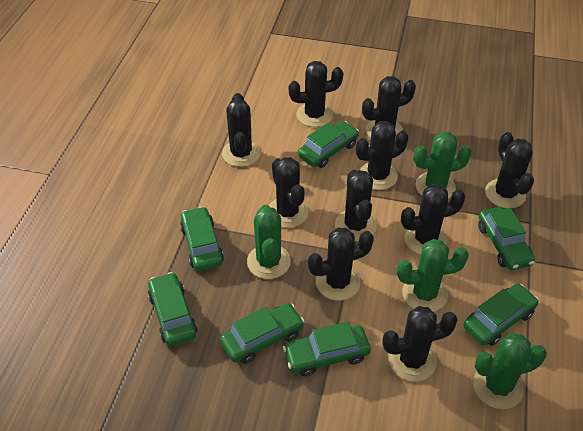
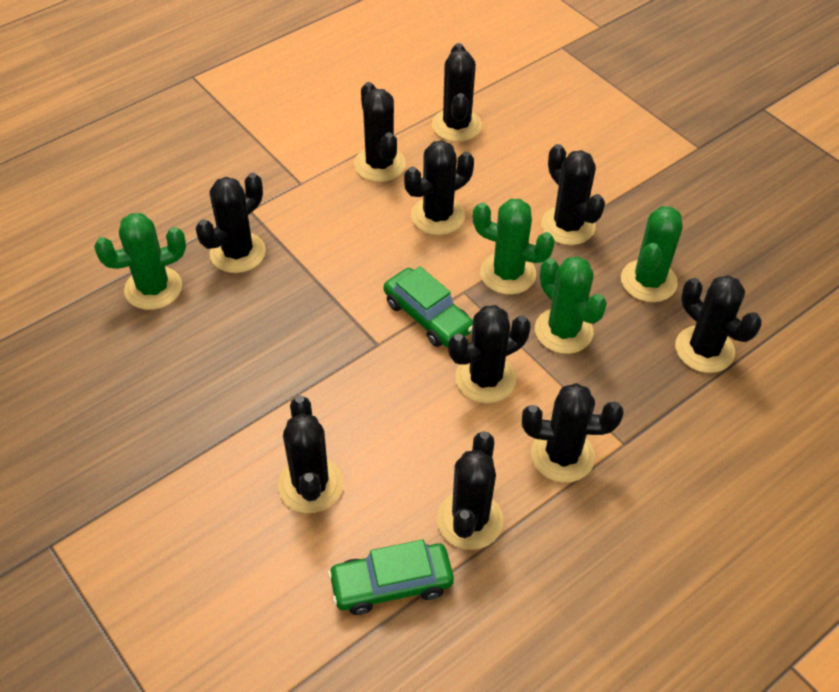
green car: [148,272,198,346] [180,206,224,271] [220,303,305,364] [283,322,371,376] [298,121,359,168] [464,284,539,346] [478,207,535,270] = 7 -> [328,539,454,615] [384,266,473,347] = 2

